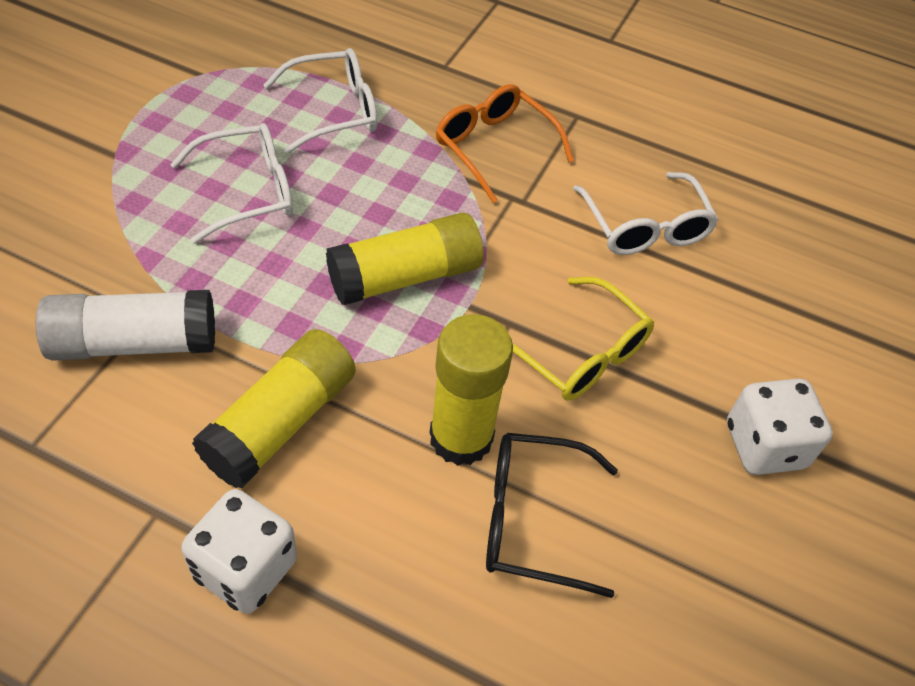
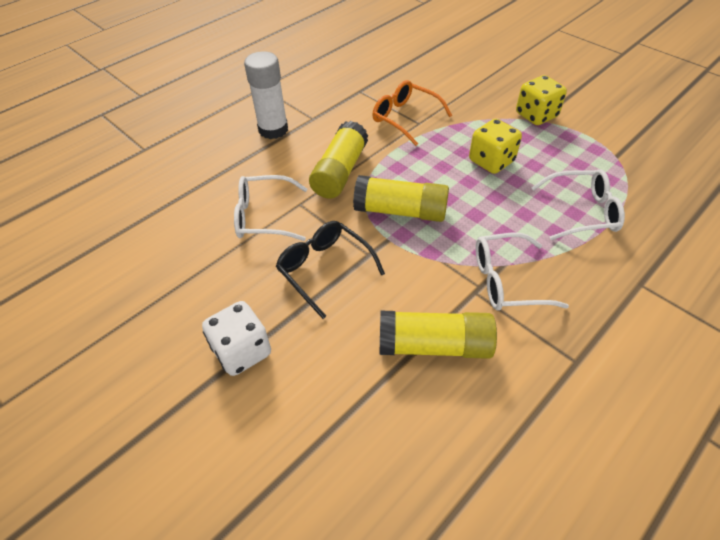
white dice: [181,489,297,614] [727,378,833,475] = 2 -> [202,301,271,376] = 1
yellow dice: none = 0 -> [469,119,522,174] [516,75,567,125] = 2
yellow glasses: [512,277,654,401] = 1 -> none = 0

